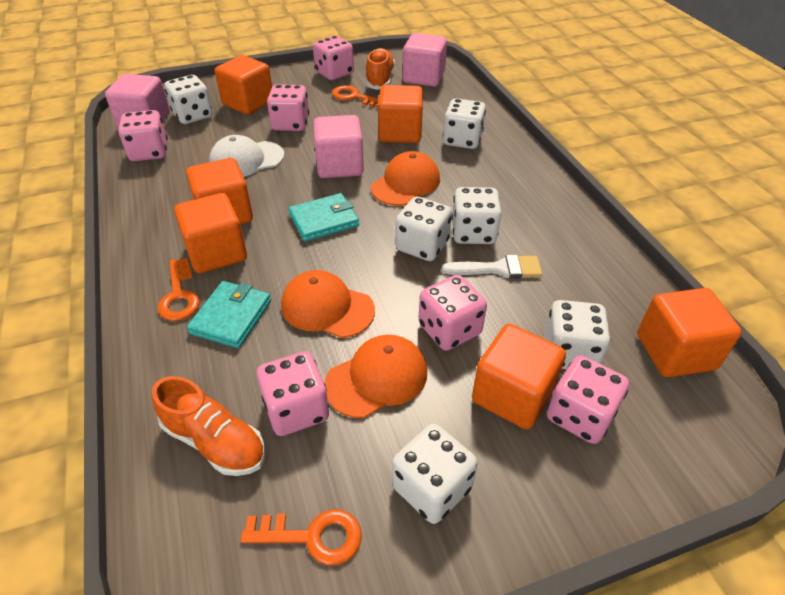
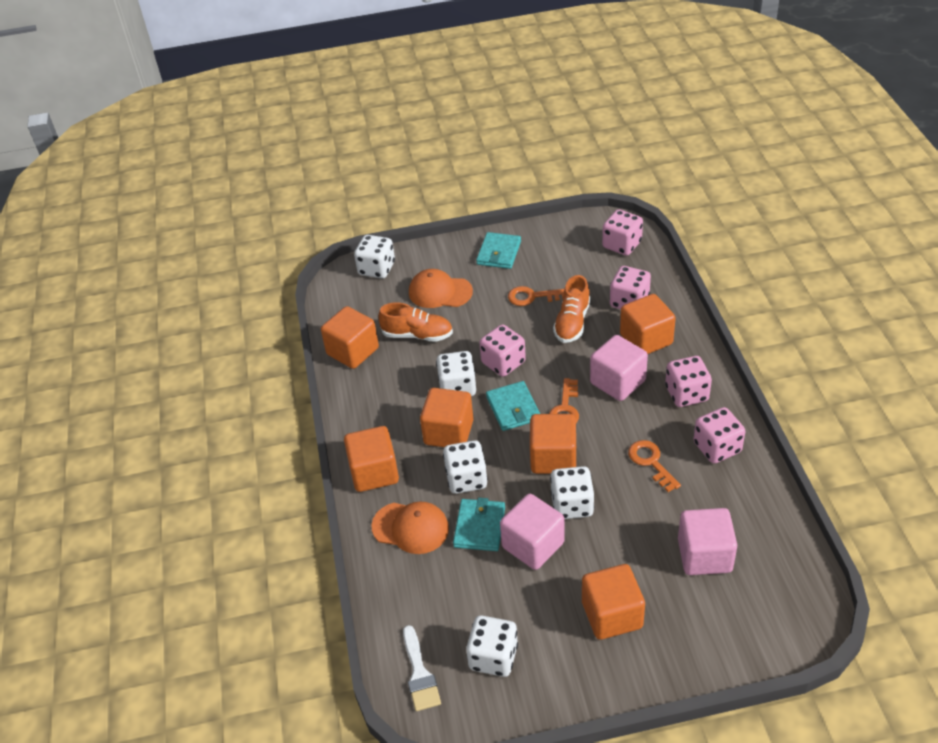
orange cap: [281,270,375,338] [324,335,427,418] [371,151,440,206] = 3 -> [371,502,449,554] [409,269,473,308] = 2
pink dice: [118,110,168,161] [257,351,329,436] [267,84,309,131] [313,36,354,80] [418,275,487,351] [547,355,629,444] = 6 -> [479,324,526,377] [602,209,643,256] [610,266,651,309] [665,356,712,407] [693,407,745,464] = 5
turquoise wallet: [187,281,271,348] [288,193,359,242] = 2 -> [453,498,505,551] [476,232,521,269] [486,381,540,431] = 3
white cap: [209,135,285,177] = 1 -> none = 0
white dice: [164,75,213,124] [392,424,478,524] [395,196,452,261] [443,98,486,149] [452,187,501,244] [544,300,610,369] = 6 -> [354,235,395,279] [436,351,476,396] [443,440,488,494] [466,615,518,677] [550,466,594,519] = 5

